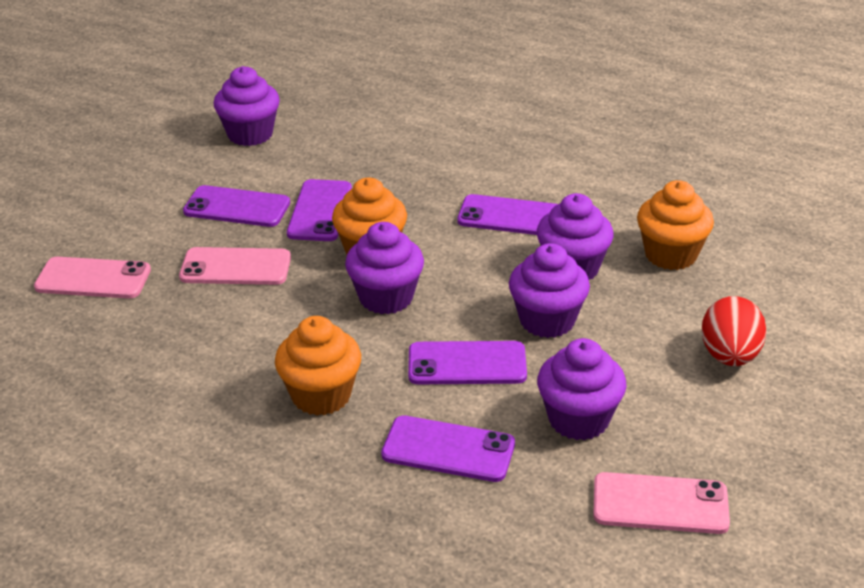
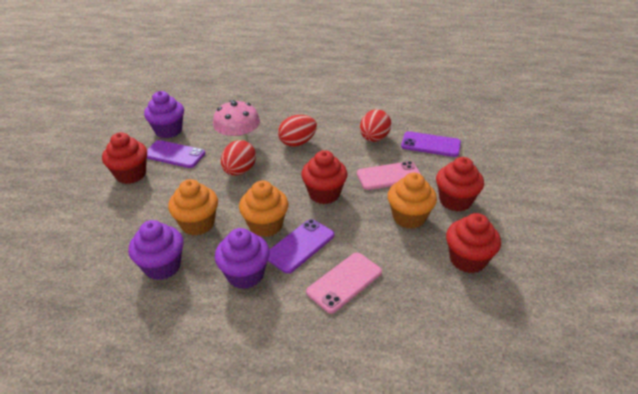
pink mushroom: none = 0 -> [213,100,260,143] = 1
pink phone: [34,257,151,298] [179,247,291,285] [593,472,730,534] = 3 -> [306,253,382,313] [357,161,421,190] = 2
purple cupcake: [214,66,280,146] [345,222,424,314] [509,243,590,338] [536,193,614,280] [537,338,627,440] = 5 -> [129,220,184,280] [144,91,184,138] [215,228,270,289] = 3
purple phone: [183,185,290,227] [287,179,352,241] [381,415,515,482] [408,341,527,384] [457,194,558,235] = 5 -> [147,140,205,168] [268,219,334,274] [401,131,461,157] = 3
red cupcake: none = 0 -> [102,132,147,184] [301,150,347,204] [436,157,484,211] [446,213,501,273] = 4
red egg: [702,296,766,366] = 1 -> [221,140,256,176] [278,115,317,147] [360,109,391,142] = 3

